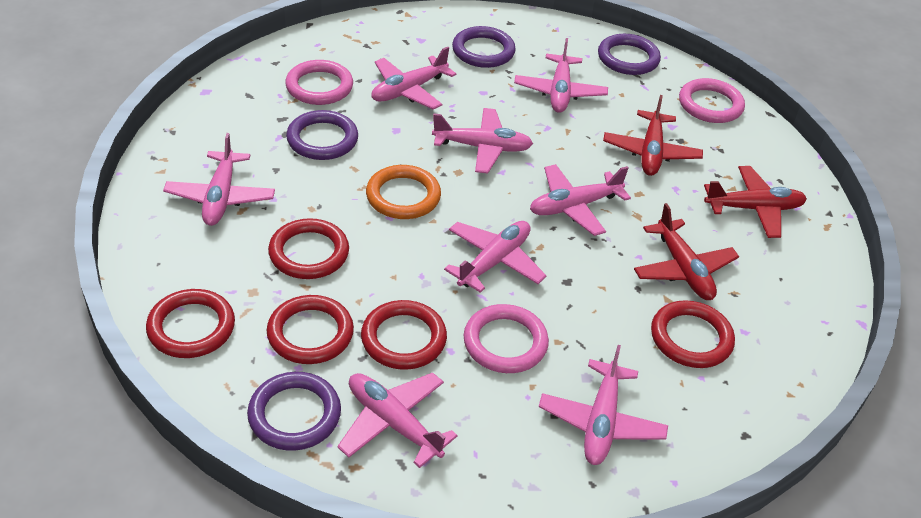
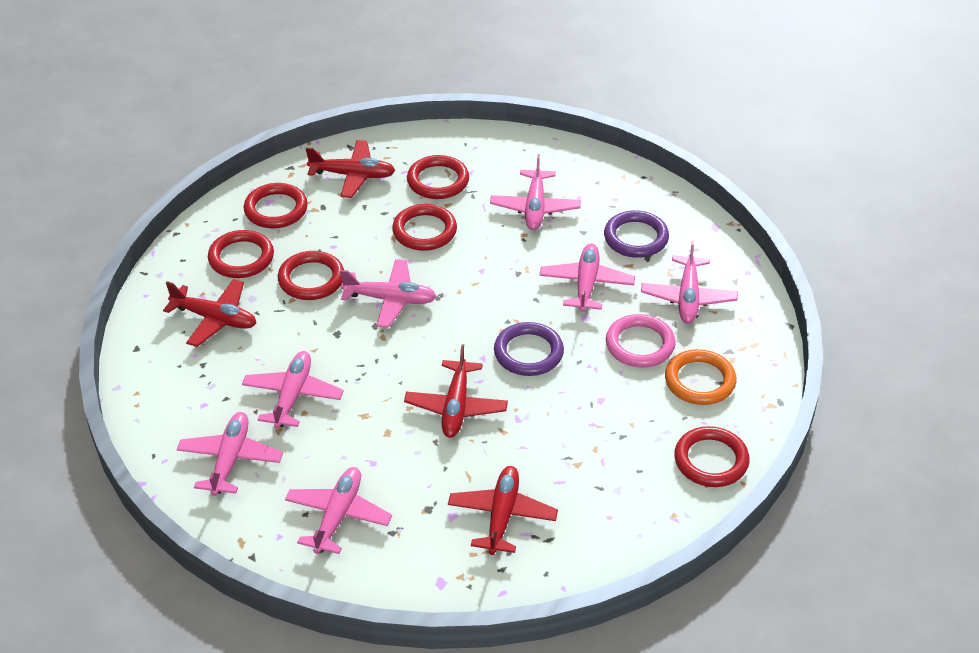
pink plane: [163,133,275,226] [337,372,458,468] [371,47,456,109] [432,108,533,174] [444,221,547,293] [514,38,608,113] [530,164,631,236] [539,345,668,465] = 8 -> [177,412,283,496] [242,351,344,429] [285,467,392,554] [340,259,437,328] [490,154,581,230] [539,243,635,312] [641,240,738,324] = 7
pink ring: [285,60,353,105] [463,304,549,373] [679,78,745,123] = 3 -> [606,314,676,367] = 1
purple ring: [247,372,341,451] [286,110,358,160] [452,26,516,68] [598,34,661,75] = 4 -> [494,322,564,376] [604,210,669,258] = 2
red plane: [603,95,703,176] [634,203,739,300] [704,166,807,238] = 3 -> [163,279,256,347] [306,140,396,198] [404,344,508,438] [448,466,558,555] = 4
red ring: [146,289,235,358] [267,295,354,364] [268,218,349,279] [361,300,447,370] [651,300,735,368] = 5 -> [208,230,274,278] [244,183,308,228] [278,251,344,300] [392,204,457,251] [407,155,469,199] [674,426,750,487] = 6

